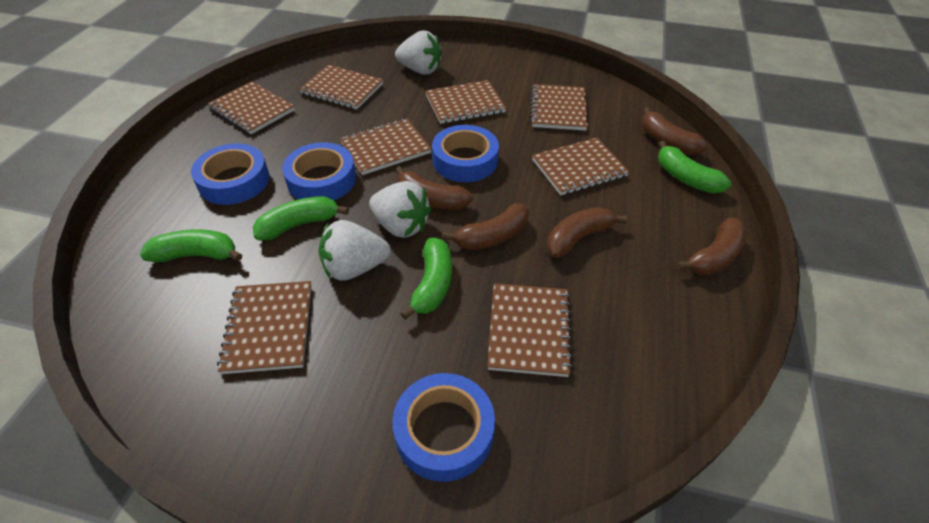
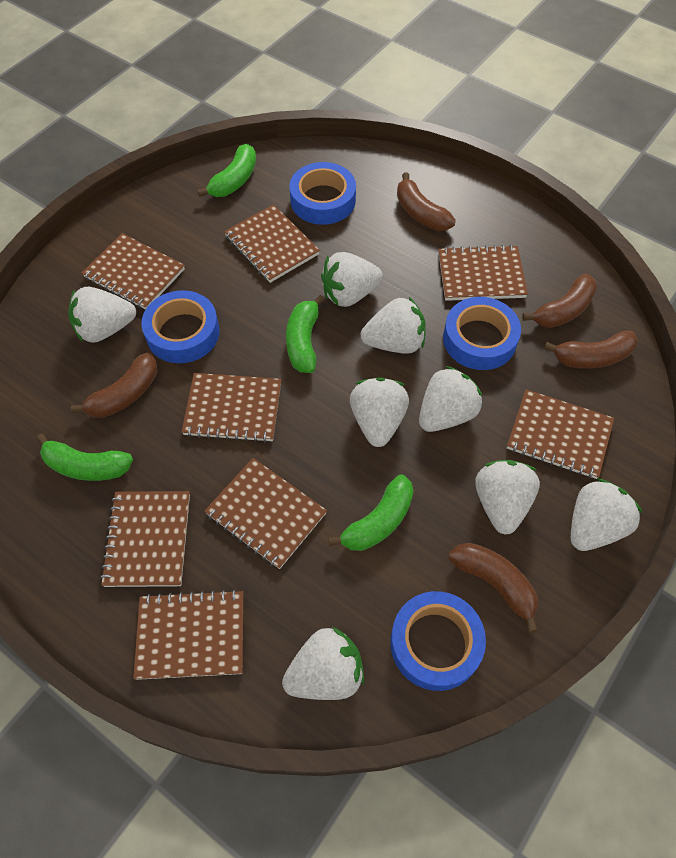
white strawberry: [319,220,391,281] [369,181,431,238] [395,30,442,75] = 3 -> [68,287,136,343] [282,627,364,700] [321,252,383,307] [350,377,409,447] [361,297,426,354] [419,366,483,432] [475,460,540,535] [571,479,643,551] = 8

